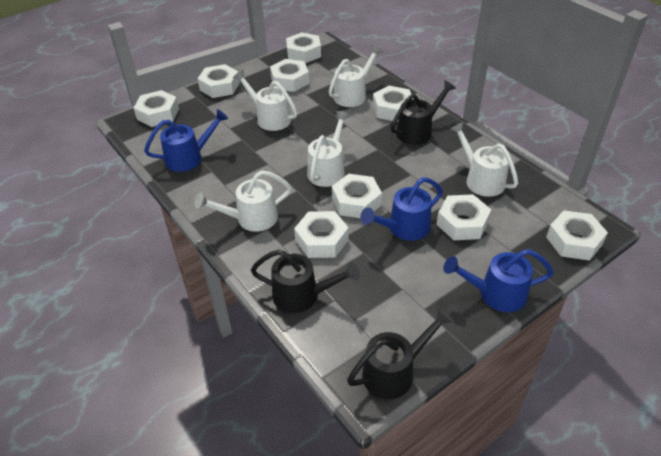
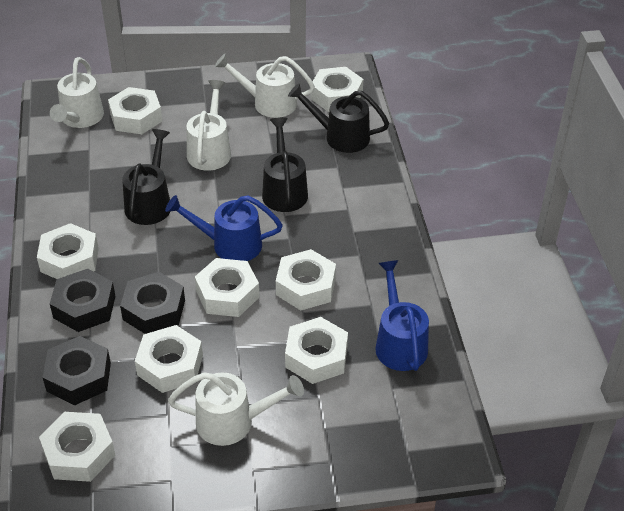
black nut: none = 0 -> [42,336,111,405] [50,269,115,332] [120,272,185,334] = 3
blue watering can: [144,109,228,172] [360,177,443,241] [443,249,554,312] = 3 -> [165,195,283,261] [375,260,429,371] = 2
white nut: [134,90,179,127] [197,64,240,98] [270,59,309,92] [286,32,321,63] [294,211,349,258] [332,174,382,218] [373,86,413,122] [436,194,491,240] [546,210,608,261] = 9 -> [37,223,99,279] [39,412,115,482] [108,87,162,134] [135,325,203,393] [195,258,260,317] [276,249,336,310] [285,317,348,384] [311,67,363,112] = 8
white watering can: [194,170,292,232] [233,70,297,131] [307,111,350,187] [329,45,383,107] [450,122,518,197] = 5 -> [50,57,104,128] [168,372,304,446] [186,80,231,171] [215,54,315,118] = 4

